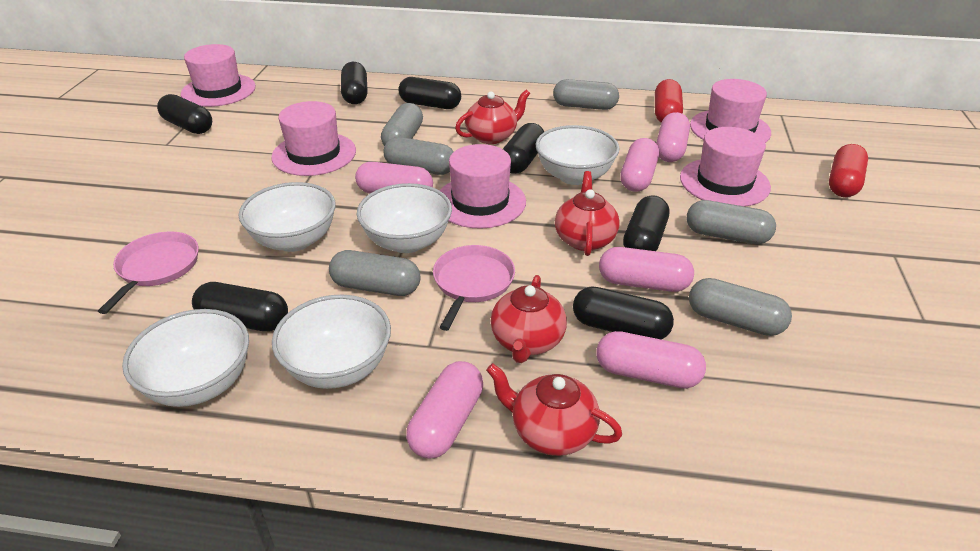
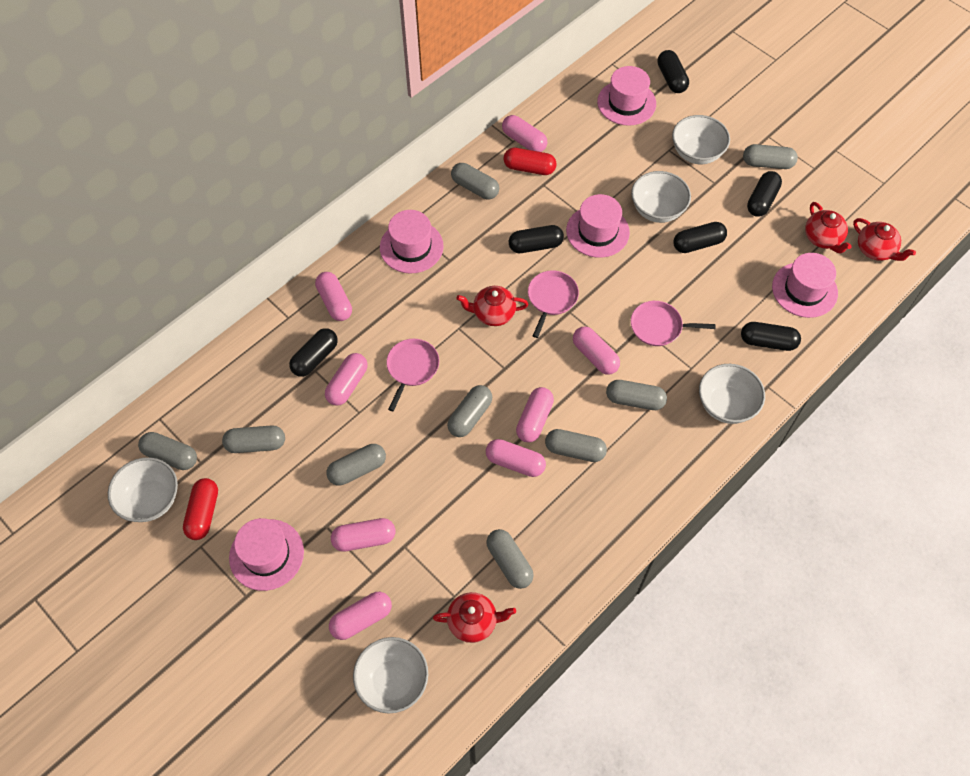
black capsule: [157,94,212,134] [192,282,288,331] [341,62,368,104] [398,77,461,109] [503,123,544,174] [573,287,674,340] [623,195,669,251] = 7 -> [289,328,338,377] [509,225,564,253] [658,50,689,93] [673,222,727,253] [741,322,801,351] [747,171,782,217] = 6
grey capsule: [329,250,421,296] [381,103,423,147] [384,137,454,175] [553,79,619,110] [687,200,776,244] [689,278,792,336] = 6 -> [138,432,197,470] [222,426,285,453] [326,444,386,486] [447,385,492,437] [451,163,499,199] [486,529,534,589] [545,429,607,462] [606,380,667,410] [743,144,798,169] = 9
pink capsule: [355,162,433,194] [406,361,483,459] [596,331,706,388] [599,247,694,292] [620,138,659,192] [656,112,690,162] = 6 -> [315,272,352,321] [325,353,368,406] [329,592,392,640] [331,518,395,552] [486,439,546,477] [502,115,547,152] [516,387,554,443] [573,327,620,375] = 8
pink pan: [98,231,199,314] [433,245,515,331] = 2 -> [386,339,439,411] [528,270,579,338] [631,301,716,346] = 3

